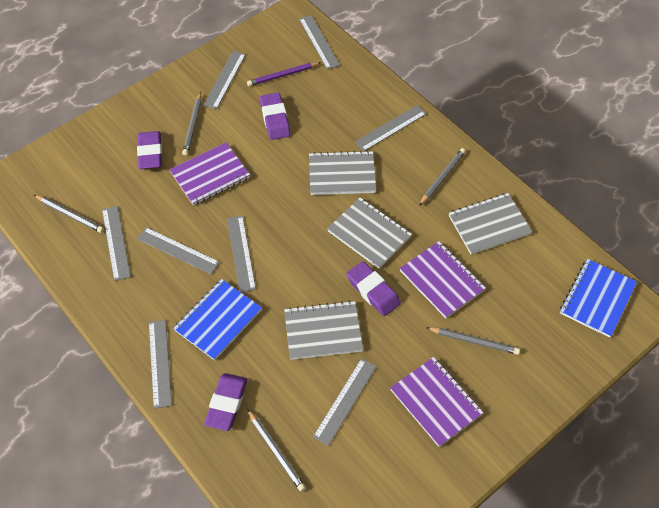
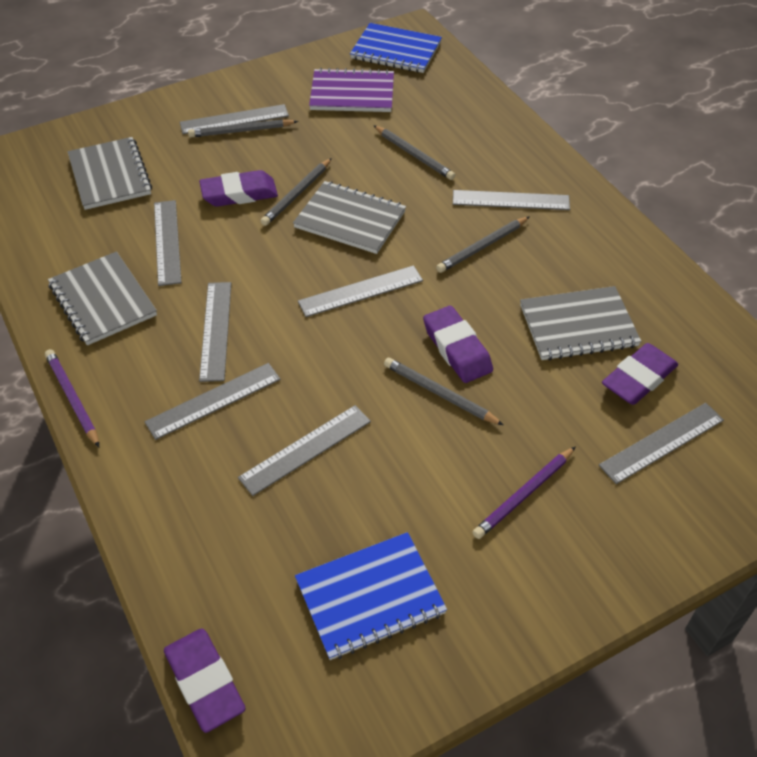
purple notebook: [170,142,250,205] [390,357,483,447] [400,241,486,318] = 3 -> [309,68,394,112] = 1
purple pencil: [247,62,321,86] = 1 -> [45,349,99,447] [473,446,576,539] = 2

